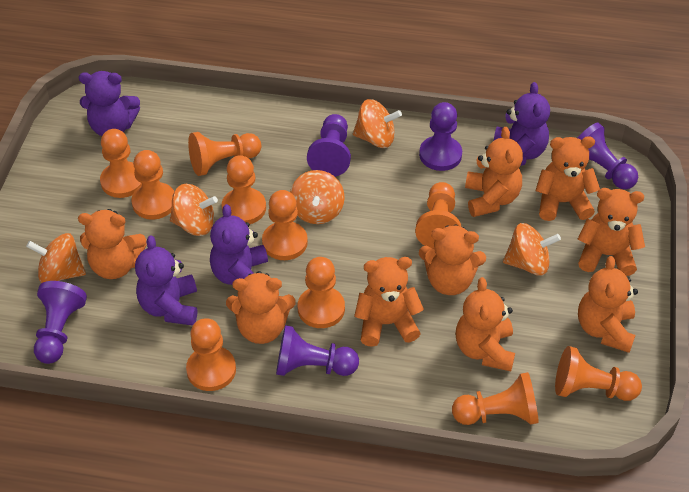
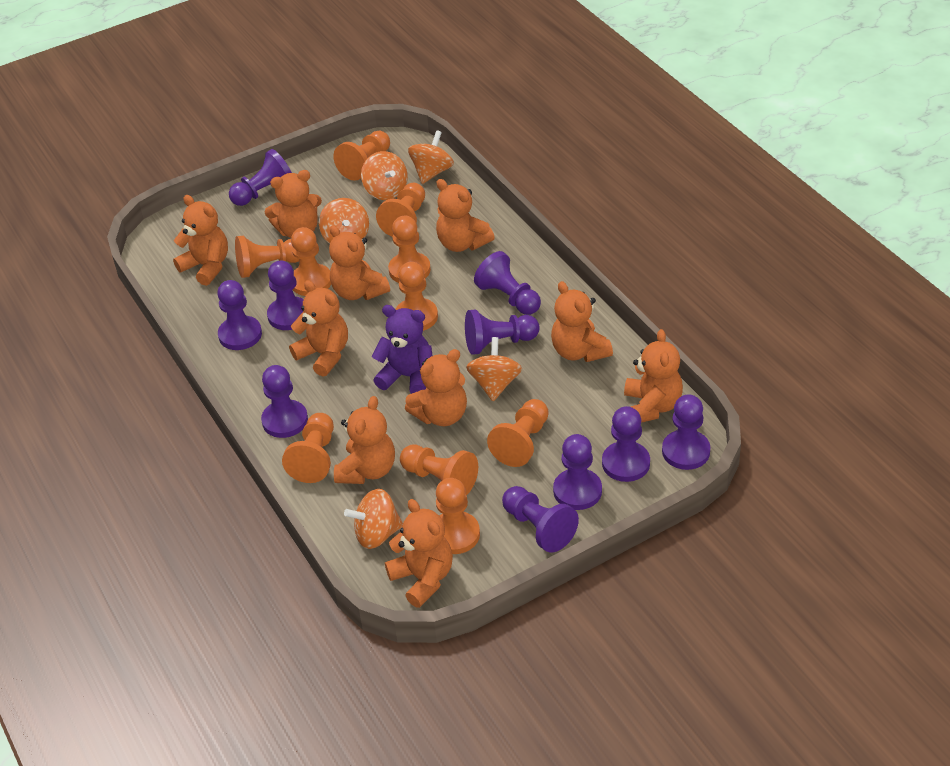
orange teddy bear: [78,209,147,279] [226,271,296,344] [354,257,424,347] [419,225,486,295] [456,277,515,371] [465,127,523,217] [536,136,600,221] [578,188,645,276] [578,256,638,353] = 9 -> [173,195,228,286] [265,170,322,238] [289,280,348,377] [329,225,390,300] [334,396,395,484] [385,499,453,608] [405,349,467,426] [436,179,495,252] [551,281,613,362] [624,329,683,423] = 10
purple pawn: [34,281,87,364] [276,325,359,376] [307,114,351,177] [419,102,462,171] [578,123,638,189] = 5 -> [217,280,262,350] [229,149,292,206] [261,365,308,438] [267,260,304,330] [465,310,540,355] [474,251,541,315] [502,486,579,553] [553,434,602,510] [602,406,650,482] [662,394,710,470] = 10
purple teddy bear: [79,71,140,136] [135,235,197,326] [210,204,268,285] [494,82,550,166] = 4 -> [371,305,432,394] = 1

